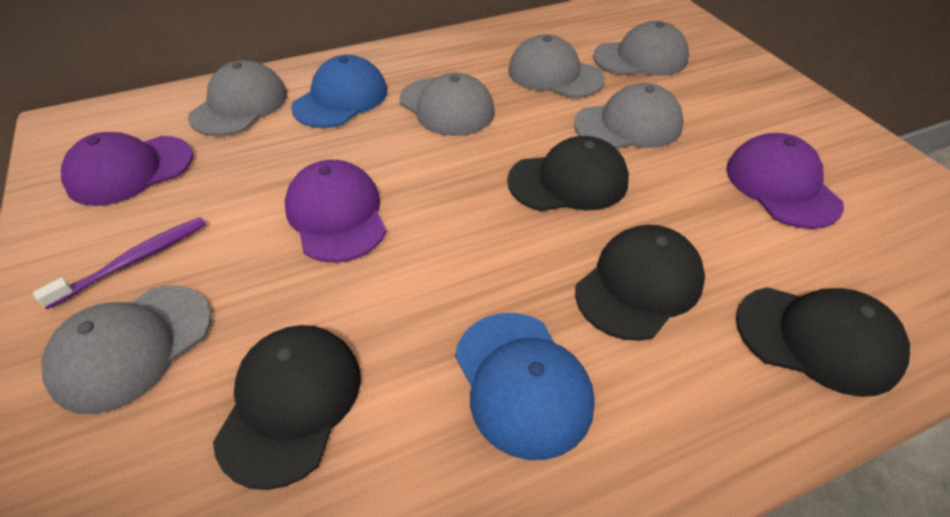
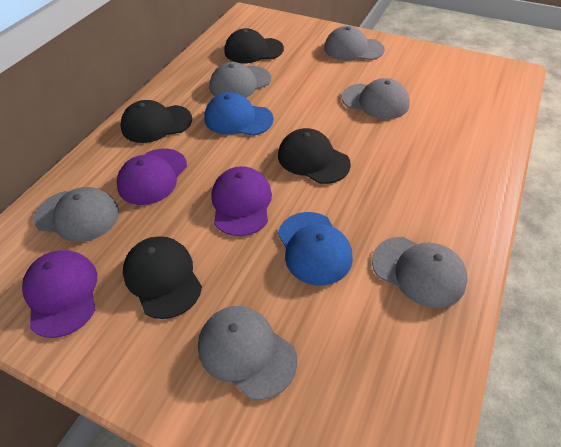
purple toothbrush: [33,217,206,309] = 1 -> none = 0

